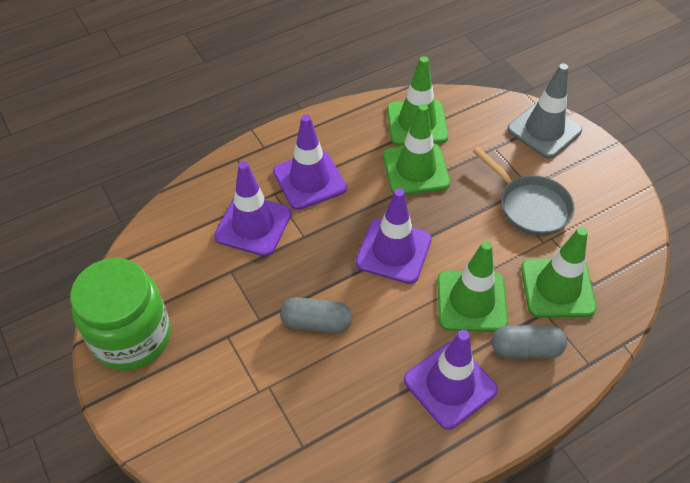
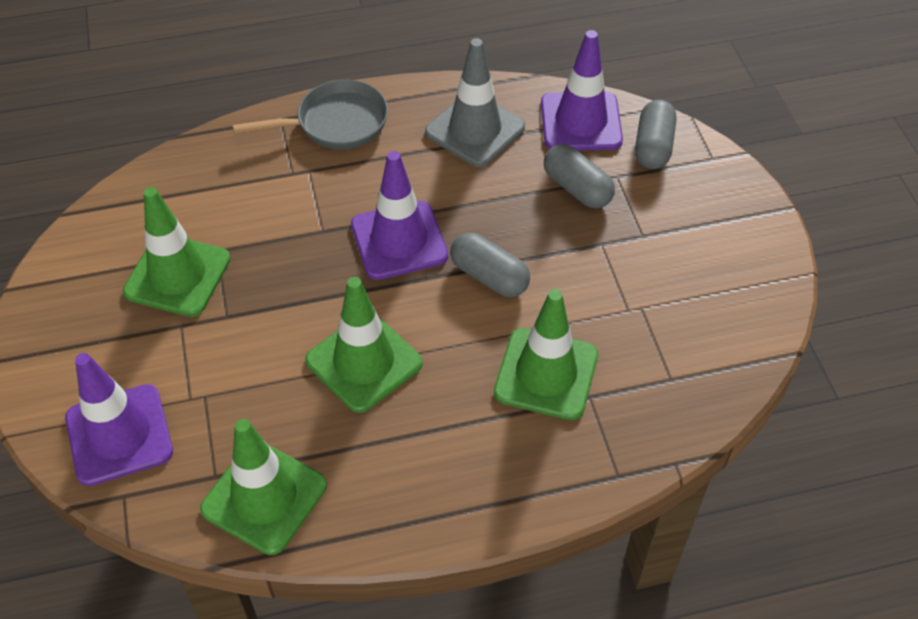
green jar: [70,258,171,371] = 1 -> none = 0
grey capsule: [280,297,352,333] [492,325,567,359] = 2 -> [450,233,530,297] [544,144,615,209] [635,100,676,169] = 3
purple traffic cone: [214,161,291,257] [273,115,347,210] [356,188,432,284] [404,330,498,430] = 4 -> [65,353,173,486] [351,151,448,280] [541,30,623,151] = 3

